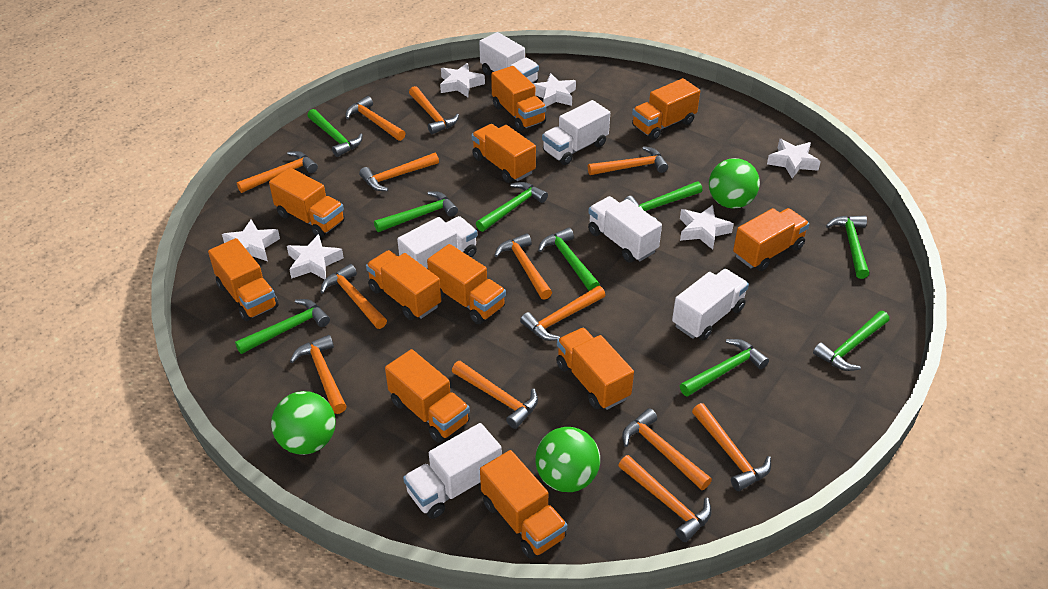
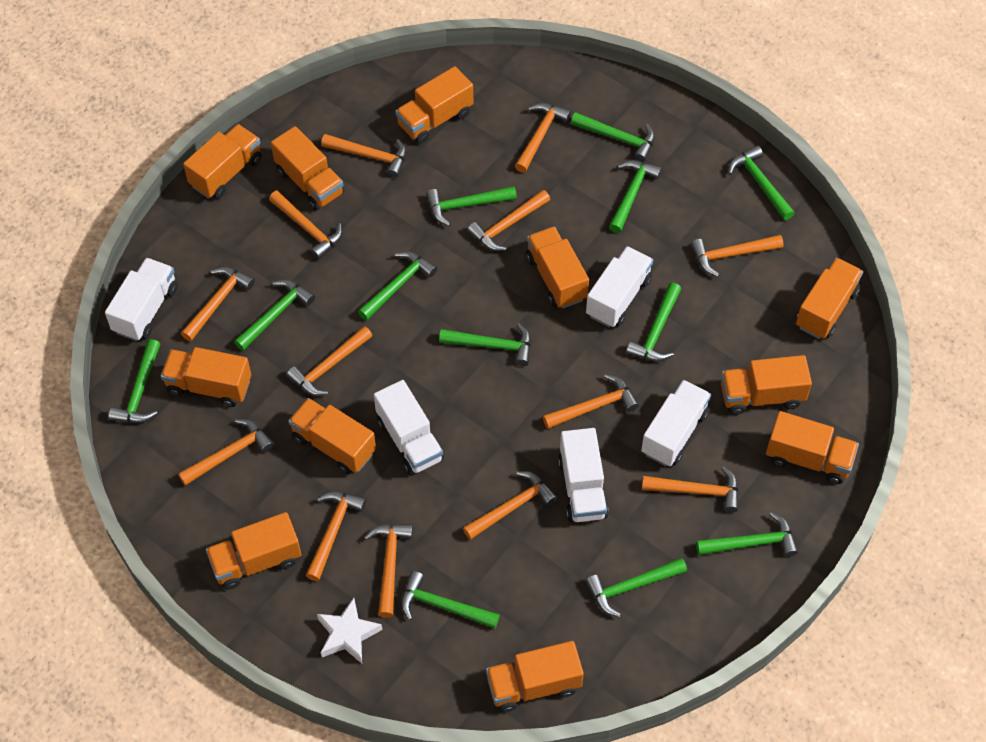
green ball: [271,391,336,455] [535,427,600,492] [709,158,760,209] = 3 -> none = 0
green hammer: [235,299,330,354] [307,109,363,157] [374,191,458,232] [476,182,548,232] [538,228,600,291] [624,181,702,220] [680,339,769,397] [813,311,889,371] [826,215,869,279] = 9 -> [109,339,160,423] [234,280,315,351] [358,251,437,321] [401,571,500,628] [426,186,517,226] [439,323,531,366] [571,112,655,162] [585,558,687,617] [609,160,662,233] [626,283,681,361] [696,512,798,557] [728,145,795,220] = 12
white star: [222,219,280,261] [287,234,344,280] [440,63,485,97] [533,73,576,107] [680,205,734,250] [767,139,821,178] = 6 -> [317,598,382,664] = 1
white truck: [397,216,477,269] [403,423,502,519] [479,32,539,83] [542,100,610,165] [588,196,662,262] [672,269,749,340] = 6 -> [105,258,178,341] [374,380,444,475] [558,428,609,522] [586,246,653,328] [641,380,711,466] = 5

